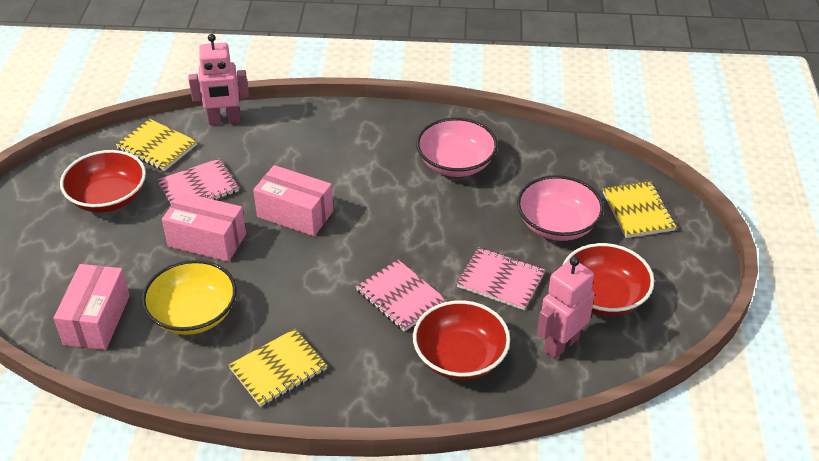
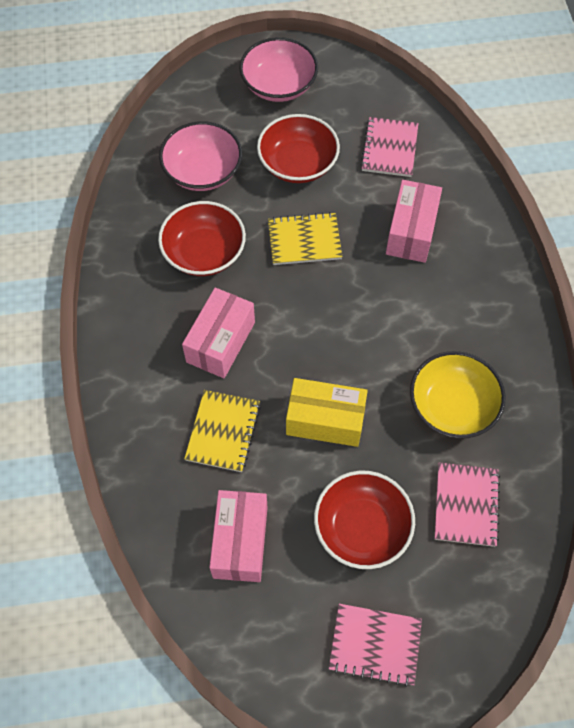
pink robot: [189,34,249,125] [537,256,595,359] = 2 -> none = 0
yellow box: none = 0 -> [286,378,368,447] = 1
yellow notebook: [116,119,197,171] [229,329,327,407] [603,181,676,238] = 3 -> [184,390,261,472] [268,212,342,265] = 2

